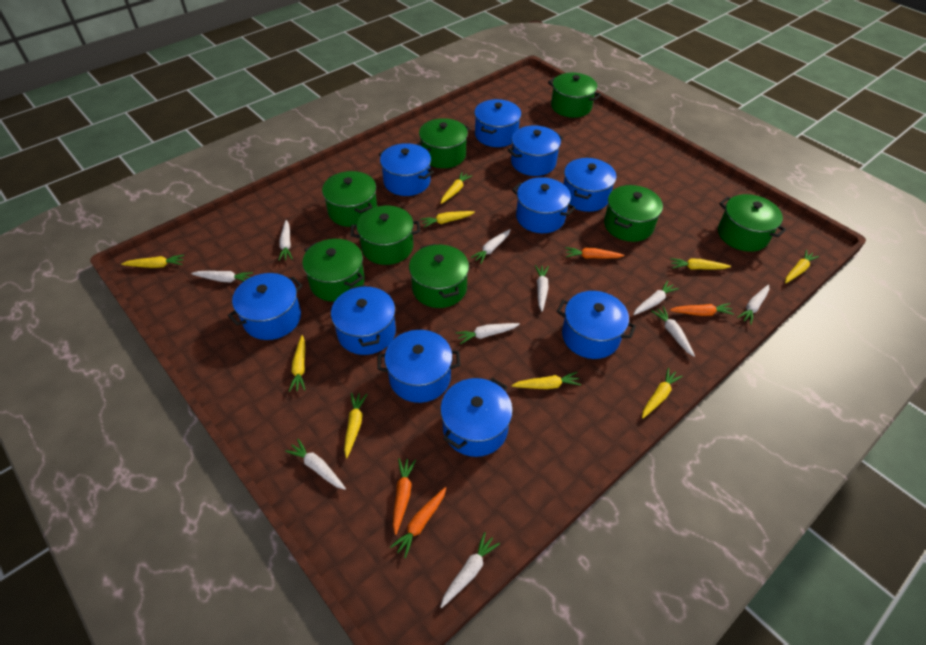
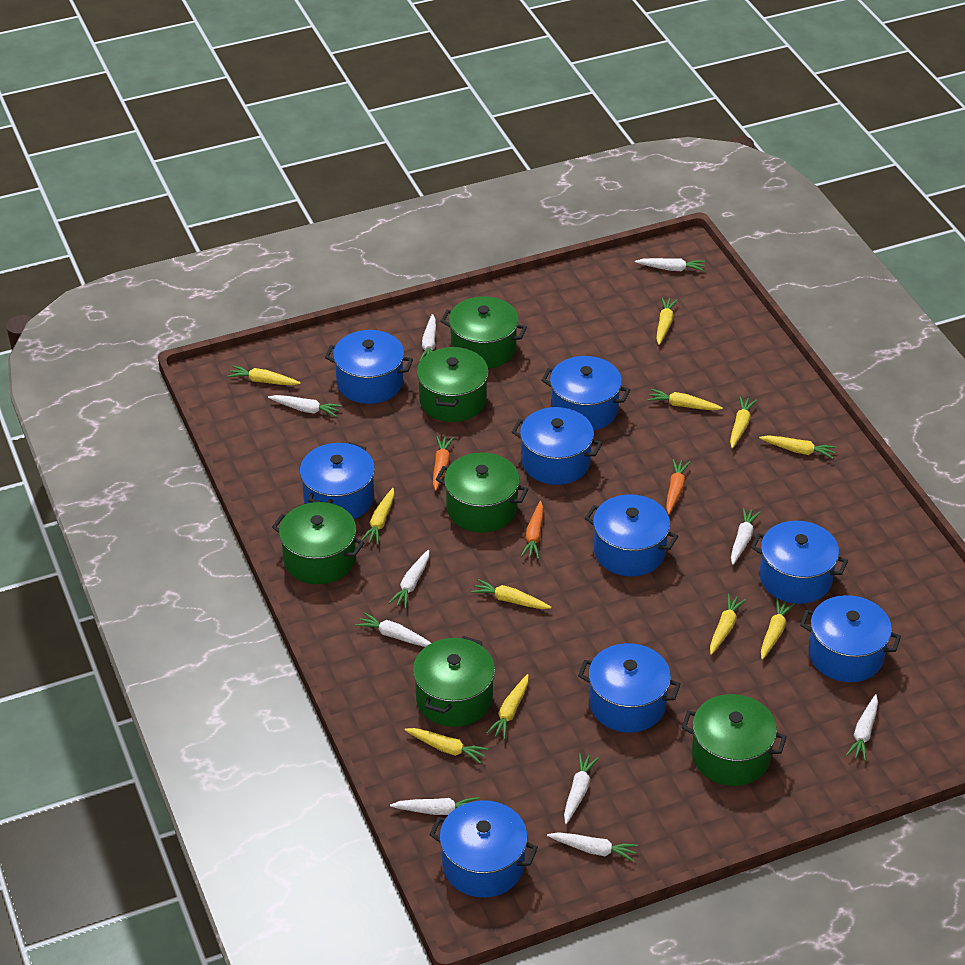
blue pot: [228,273,303,340] [331,285,396,355] [377,330,460,403] [379,143,434,196] [440,378,513,457] [474,99,521,147] [508,125,563,176] [512,177,575,233] [557,291,636,359] [563,158,616,212] = 10 -> [300,442,375,519] [325,330,413,404] [429,800,538,898] [512,407,602,485] [541,356,630,431] [578,643,681,733] [585,495,678,576] [751,521,848,604] [800,595,901,682] = 9
green pot: [302,239,365,302] [322,171,377,227] [351,206,420,265] [409,244,469,308] [416,118,470,168] [548,73,601,118] [604,185,663,242] [718,194,786,252] = 8 -> [272,502,364,584] [413,636,495,727] [417,346,489,422] [436,453,528,533] [440,296,527,369] [682,694,787,786] = 6
orange carrot: [390,487,446,558] [393,458,416,535] [565,247,624,259] [670,303,734,316] = 4 -> [433,436,454,491] [520,501,543,559] [666,459,690,514] = 3
yellow carrot: [121,255,184,268] [289,335,305,392] [344,393,367,458] [420,211,475,228] [440,172,472,204] [511,372,581,389] [642,368,683,419] [670,258,731,270] [785,250,819,284] = 9 -> [227,365,301,385] [361,488,395,545] [405,728,488,764] [471,579,551,609] [486,674,529,739] [647,389,723,410] [656,297,678,345] [710,594,746,655] [730,396,757,448] [759,435,836,459] [761,598,795,660] = 11

